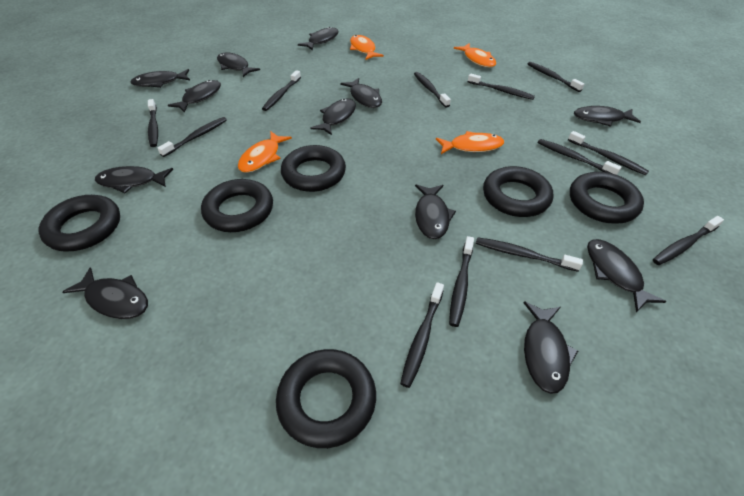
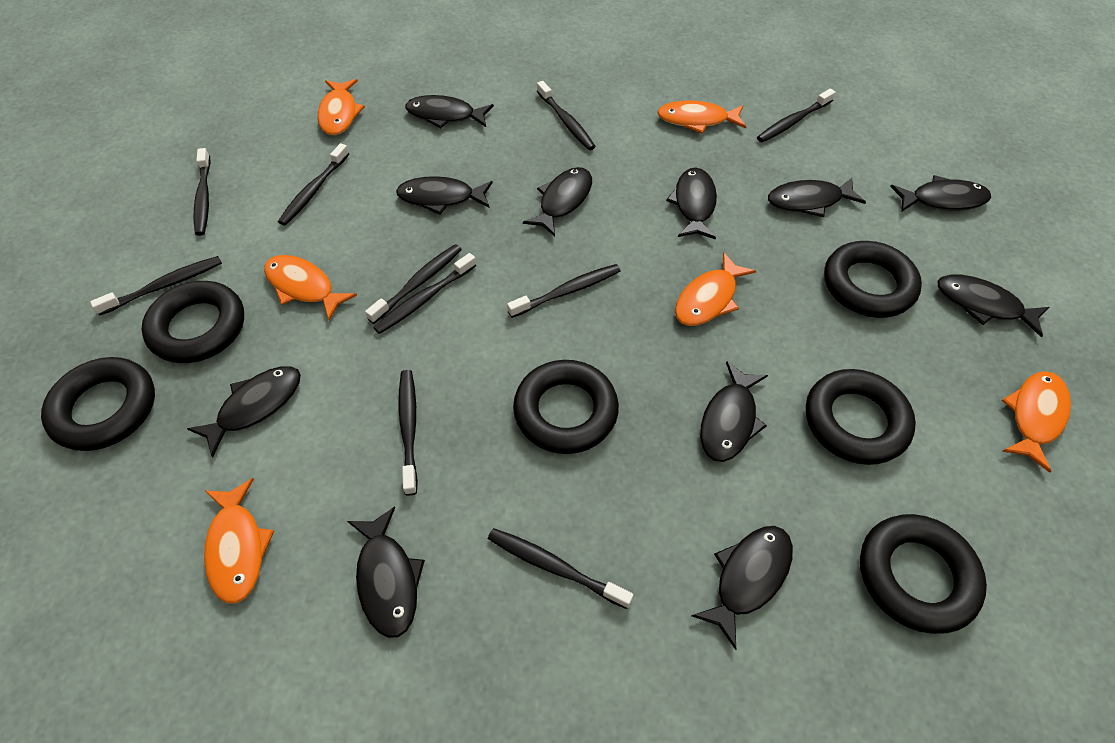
black fish: [62,267,148,319] [95,166,173,193] [130,69,190,88] [168,80,221,113] [217,53,260,77] [298,27,339,50] [310,99,356,135] [340,78,382,108] [415,184,456,239] [523,302,578,394] [574,106,641,127] [587,239,667,312] = 12 -> [187,366,301,458] [347,507,425,638] [396,176,493,215] [405,95,494,129] [523,167,592,236] [666,168,717,240] [691,526,793,650] [700,361,768,462] [768,178,866,217] [890,175,991,212] [937,274,1049,337] = 11
black toothbrush: [148,99,158,147] [158,117,227,157] [262,70,301,111] [400,282,444,388] [414,72,451,108] [449,236,474,327] [468,73,535,100] [476,237,583,272] [528,62,584,92] [538,139,621,175] [568,131,649,175] [653,216,724,265] = 12 -> [90,256,222,315] [194,148,211,236] [278,143,349,226] [365,244,462,324] [373,253,476,334] [398,370,418,496] [488,528,633,609] [507,264,621,318] [537,81,596,150] [757,89,836,142] = 10
orange fish: [238,131,292,173] [350,35,384,60] [436,131,504,154] [454,44,496,67] = 4 -> [204,478,274,604] [264,255,357,320] [317,79,365,136] [657,100,746,133] [675,252,756,326] [1002,371,1071,473] = 6

